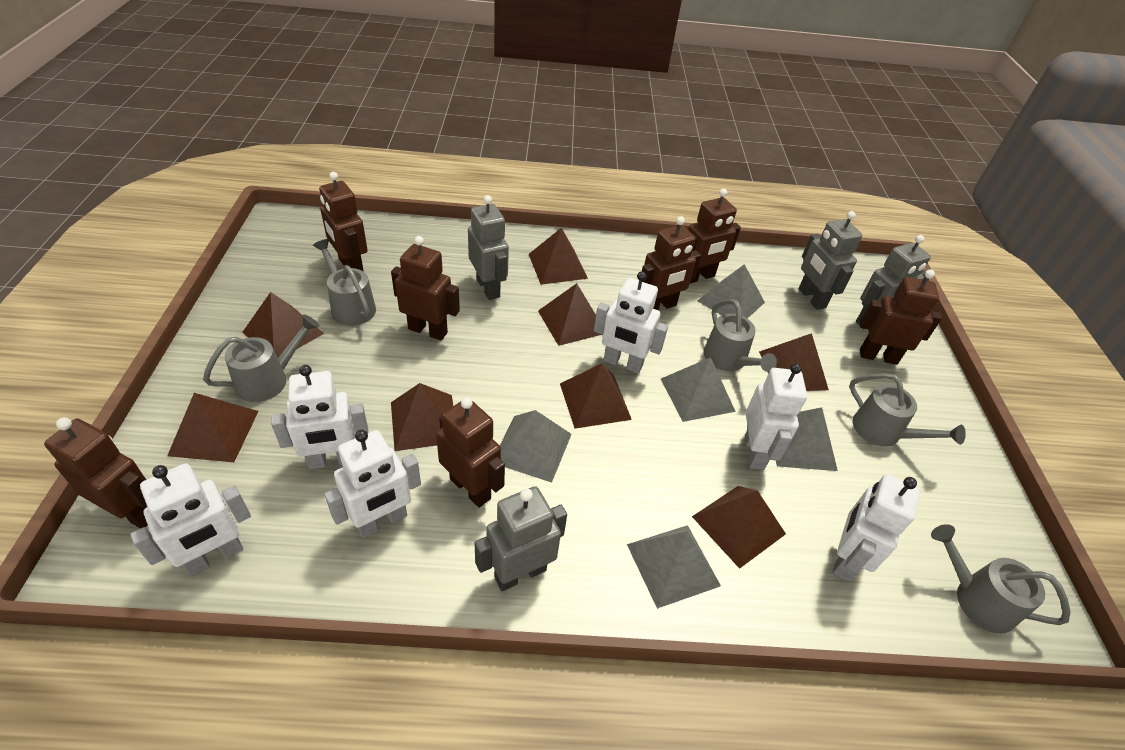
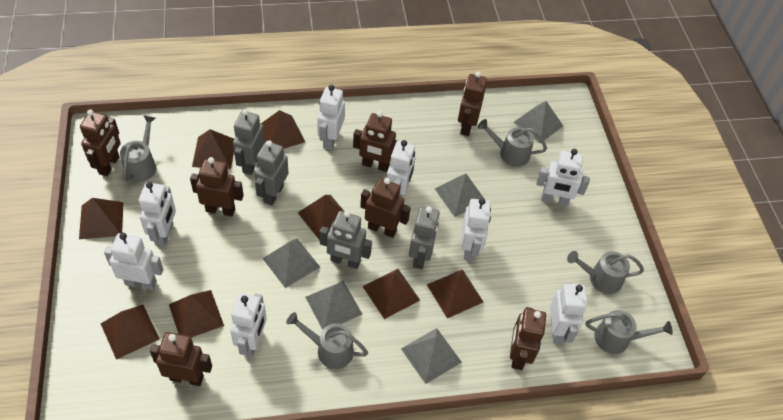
white robot: [130,463,251,576] [271,365,368,470] [324,430,421,538] [594,271,668,374] [745,363,807,470] [833,474,920,582] = 6 -> [104,233,163,290] [139,182,176,247] [230,293,267,357] [317,85,345,150] [387,140,416,197] [461,198,491,261] [536,149,590,207] [550,283,587,344] = 8

